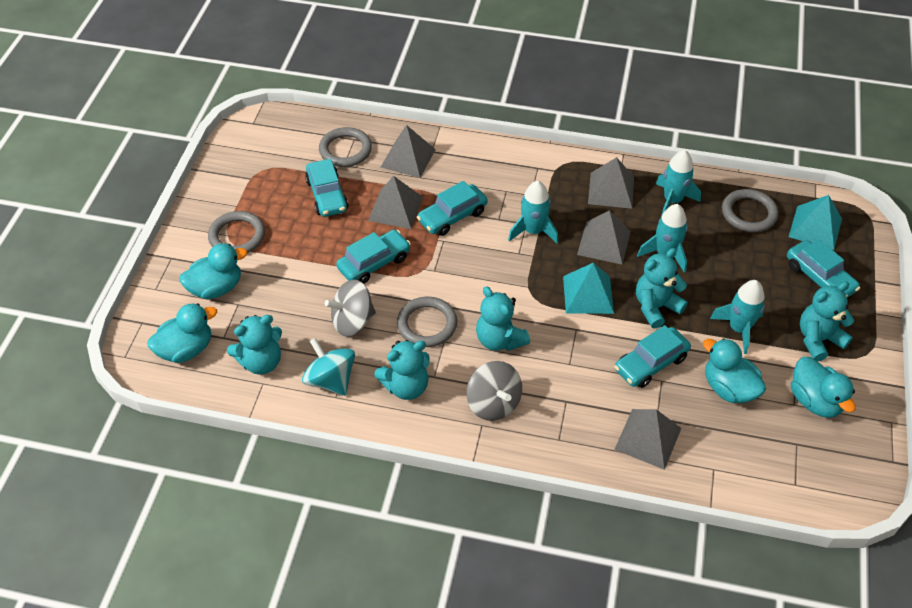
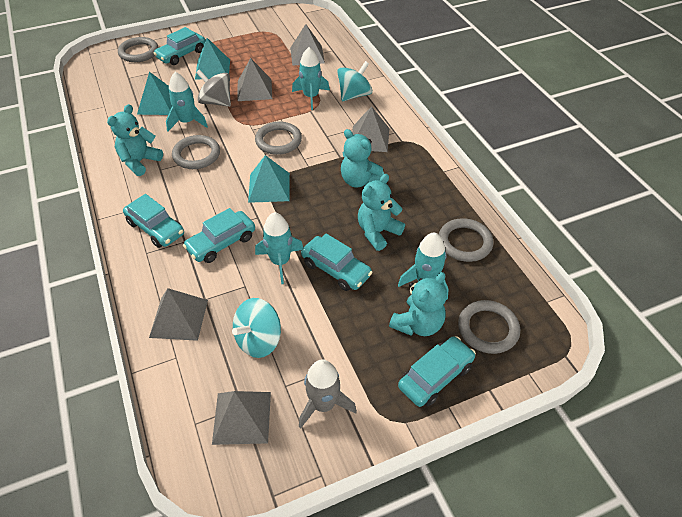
grey ring: [208,211,265,253] [319,127,372,167] [397,297,457,347] [722,189,778,232] = 4 -> [118,37,159,62] [172,135,220,169] [255,122,302,155] [439,218,493,262] [458,300,520,354] = 5
grey rocket: none = 0 -> [299,359,357,429] = 1
grey spinning top: [325,280,376,337] [466,361,522,421] = 2 -> [196,69,231,107] = 1
turquoise duck: [147,303,217,363] [179,243,247,299] [703,338,766,403] [791,357,856,418] = 4 -> none = 0
turquoise pyramid: [563,263,614,314] [789,195,842,250] = 2 -> [137,72,172,115] [195,38,230,80] [248,155,290,203] = 3
turquoise spinning top: [302,338,355,396] = 1 -> [232,298,281,358] [337,61,372,101] = 2
turquoise teddy bear: [227,315,282,375] [374,340,430,400] [476,286,530,351] [636,248,688,329] [800,281,854,361] = 5 -> [107,104,163,176] [341,129,384,188] [358,174,405,251] [389,272,446,336] = 4

